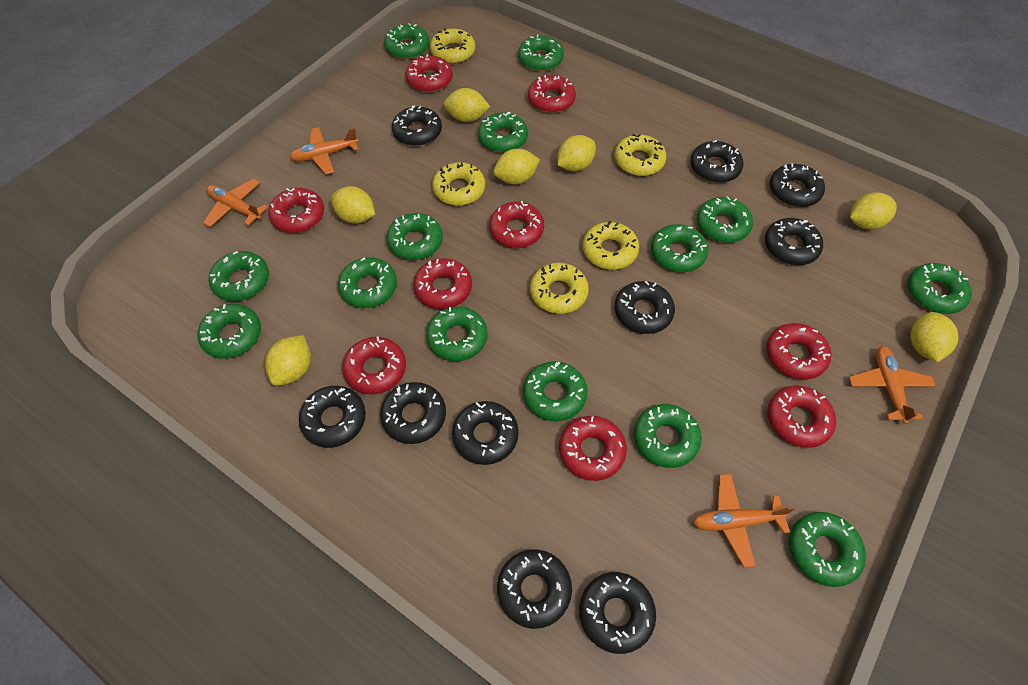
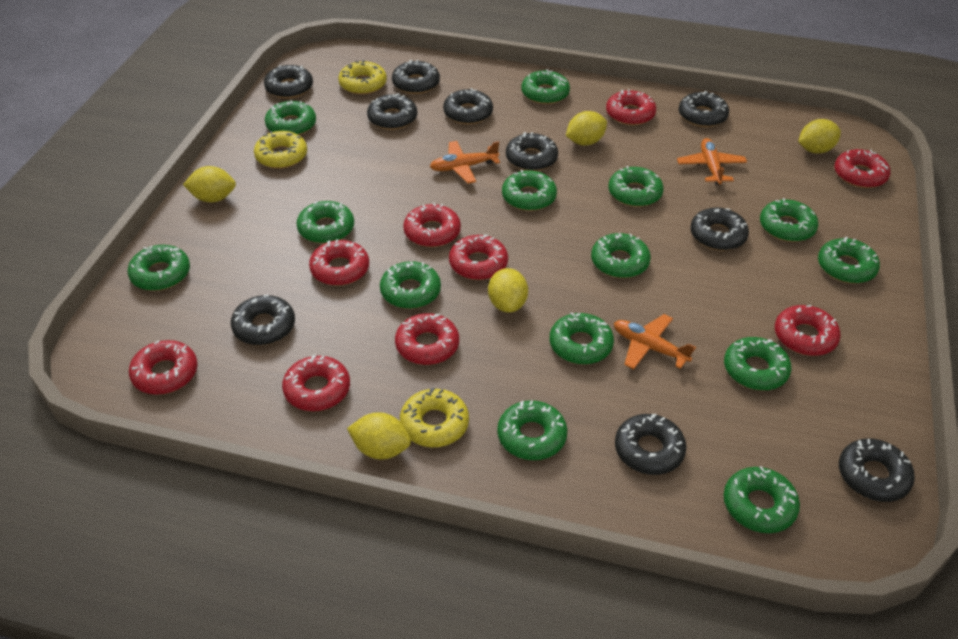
orange plane: [203,179,268,227] [290,127,359,174] [693,474,795,567] [849,346,935,424] = 4 -> [430,141,500,184] [614,314,696,369] [677,138,747,185] = 3
yellow donut: [430,28,475,64] [432,162,485,206] [530,263,589,314] [583,221,639,270] [614,134,666,176] = 5 -> [254,131,307,169] [338,60,387,95] [400,388,469,447] = 3
yellow lemon: [265,335,311,386] [331,186,375,223] [444,88,490,122] [494,149,540,184] [557,135,596,171] [850,192,897,229] [910,312,958,362] = 7 -> [183,166,236,202] [347,412,411,459] [488,268,528,313] [566,111,607,146] [798,119,841,154] = 5

